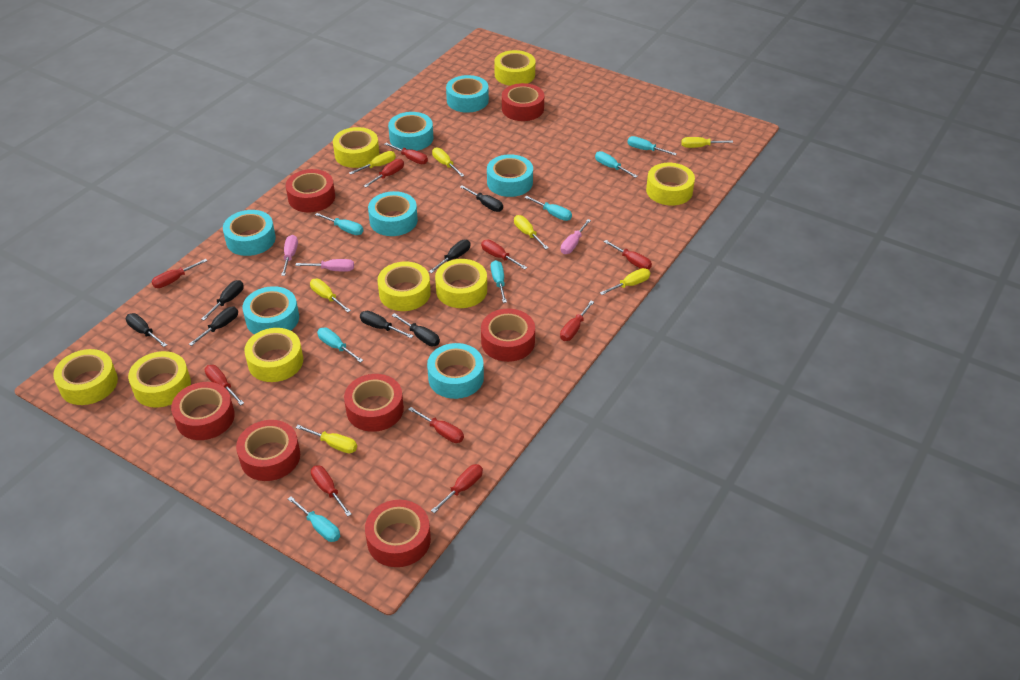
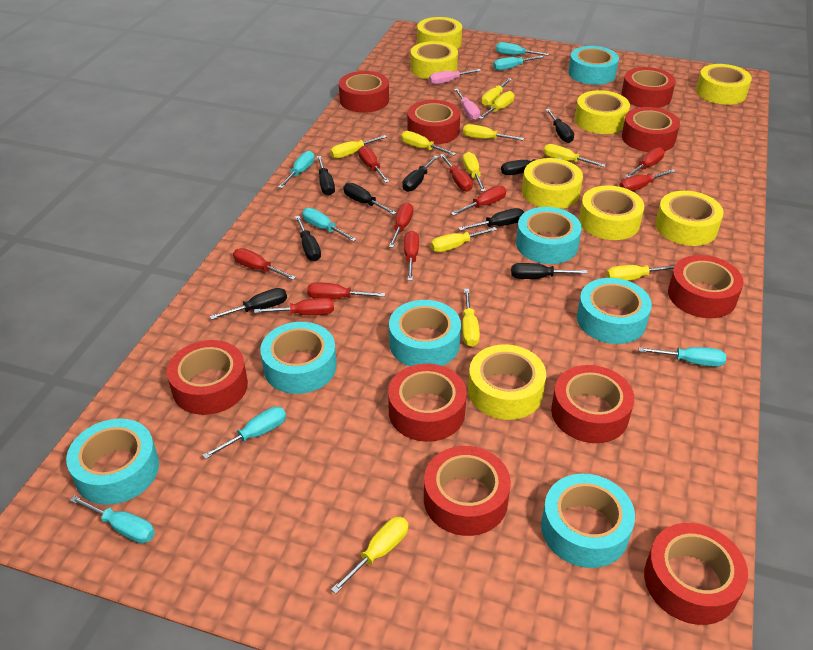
black screwdriver: [126,313,167,347] [189,307,238,346] [201,280,244,320] [360,311,413,338] [392,313,440,346] [429,239,470,273] [460,185,503,212] = 7 -> [210,288,287,320] [295,216,321,261] [317,156,335,195] [343,183,397,215] [402,156,438,192] [458,208,524,231] [501,157,562,175] [511,263,588,279] [546,109,574,143] = 9
pink screwdriver: [281,235,298,276] [295,259,354,272] [561,219,591,254] = 3 -> [429,69,481,85] [454,89,480,120] = 2
red tape: [171,382,235,440] [236,420,300,481] [286,169,335,213] [344,374,404,432] [365,500,431,567] [481,309,535,362] [502,83,544,121] = 7 -> [167,340,248,415] [339,71,389,113] [388,364,467,442] [408,100,460,145] [424,446,511,536] [551,365,634,443] [621,67,676,108] [622,107,680,152] [644,523,748,625] [668,255,744,318] = 10
yellow screwdriver: [296,425,357,453] [310,279,351,312] [349,151,396,175] [432,147,465,177] [514,215,548,249] [600,268,650,295] [681,137,733,148] = 7 -> [330,135,387,159] [331,517,408,594] [401,131,456,155] [431,227,497,252] [462,152,486,192] [462,289,480,347] [463,124,524,141] [479,91,514,119] [482,78,512,106] [544,144,606,167] [606,265,675,281] = 11

